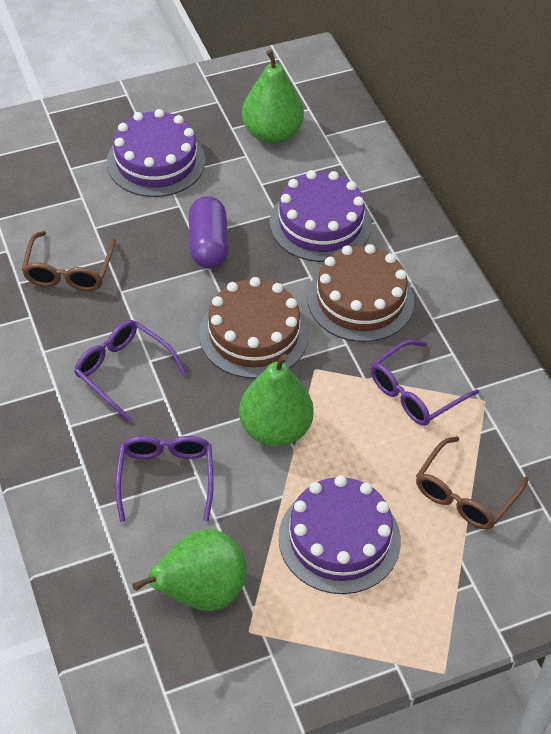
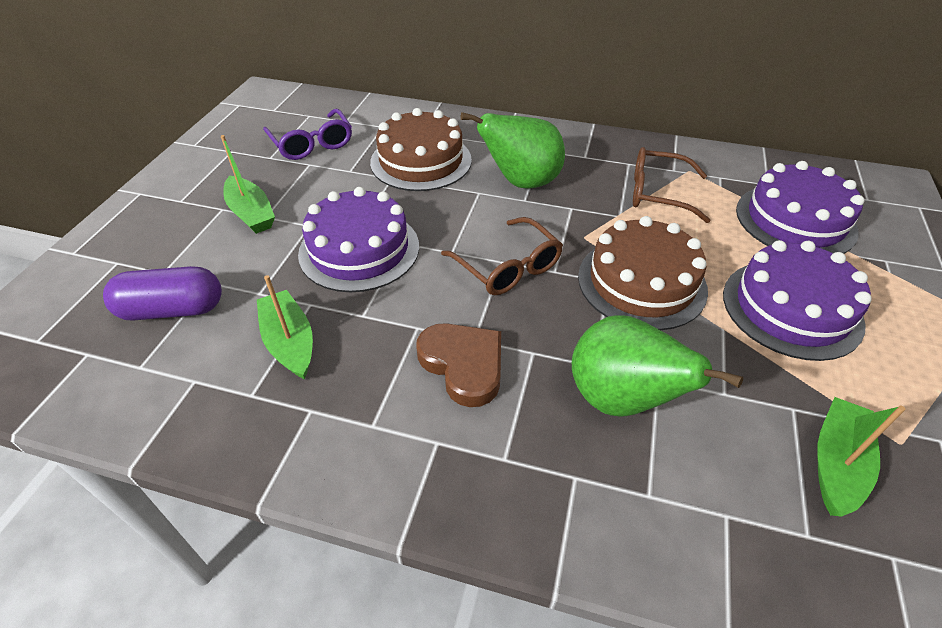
brown heart: none = 0 -> [417,323,501,407] = 1
green boat: none = 0 -> [221,135,275,234] [257,275,313,379] [817,397,906,517] = 3
green pear: [132,529,246,611] [239,354,314,447] [242,49,304,144] = 3 -> [461,112,565,189] [572,315,743,416] = 2
purple glasses: [74,320,187,422] [115,436,214,522] [371,340,479,426] = 3 -> [263,109,352,160] = 1

